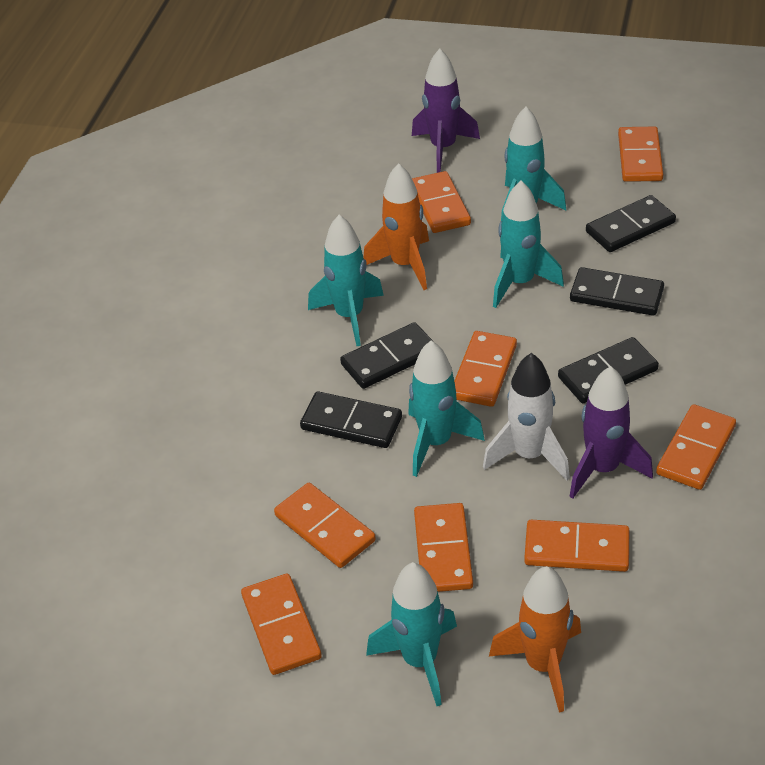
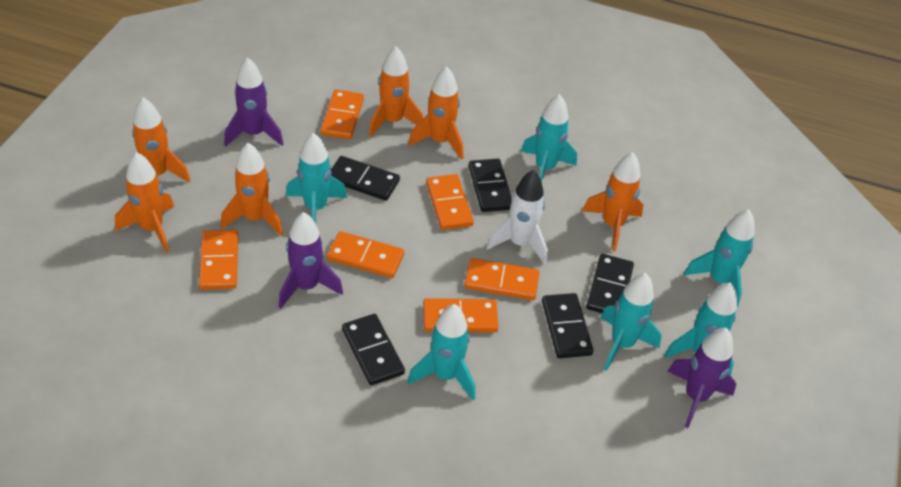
orange domino: [241,574,322,675] [274,483,376,568] [412,171,471,233] [414,503,473,592] [454,331,517,407] [524,520,629,572] [618,127,663,182] [656,404,736,490] = 8 -> [199,230,238,290] [321,90,364,139] [327,231,404,278] [423,298,498,333] [426,174,474,230] [464,258,540,300] = 6
orange rocket: [363,163,429,290] [489,566,581,712] = 2 -> [115,152,174,253] [132,97,191,183] [221,143,283,236] [369,46,423,137] [408,67,463,160] [582,152,643,251] = 6
purple rocket: [412,48,480,173] [569,366,653,499] = 2 -> [224,57,283,147] [278,212,343,309] [667,328,736,428] = 3
turquoise rocket: [308,215,384,346] [366,562,457,706] [408,341,485,477] [493,181,564,308] [501,107,566,221] = 5 -> [286,133,347,224] [407,304,475,400] [521,94,577,182] [600,273,661,370] [664,283,737,376] [684,209,755,308] = 6

